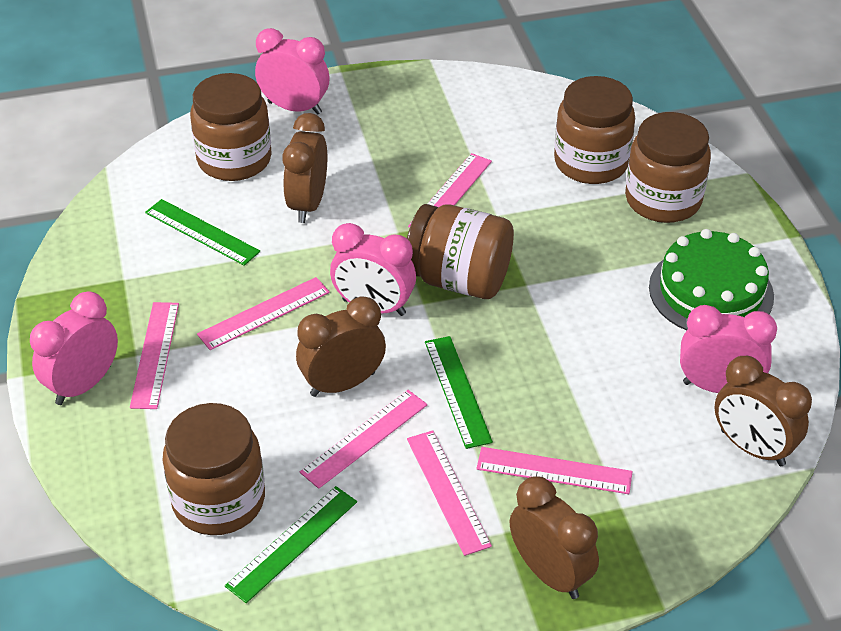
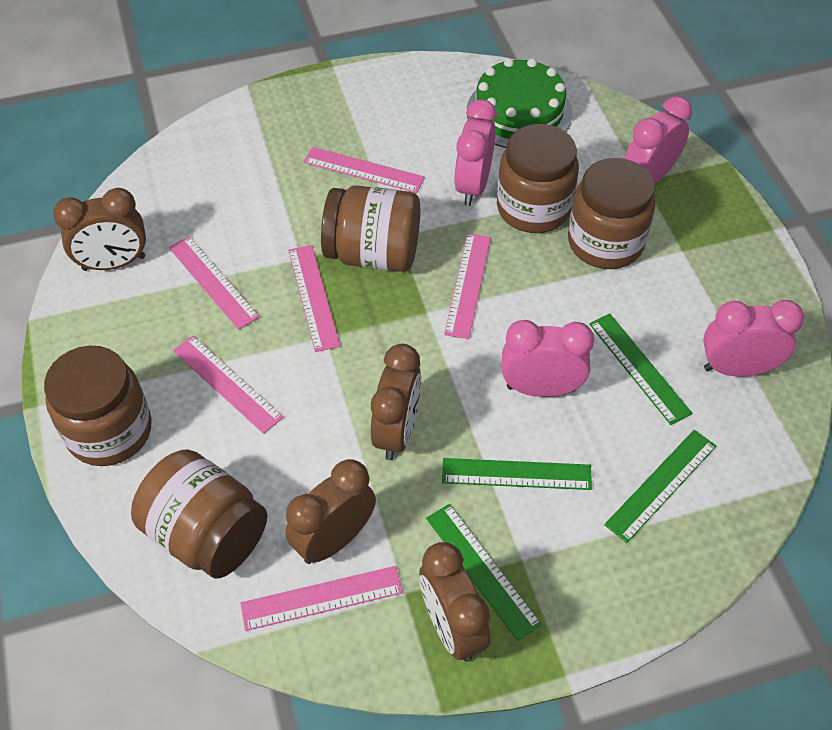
green ruler: [145,199,260,266] [225,486,357,603] [425,336,493,449] = 3 -> [426,504,542,641] [442,458,592,490] [589,314,692,425] [604,430,716,543] = 4

